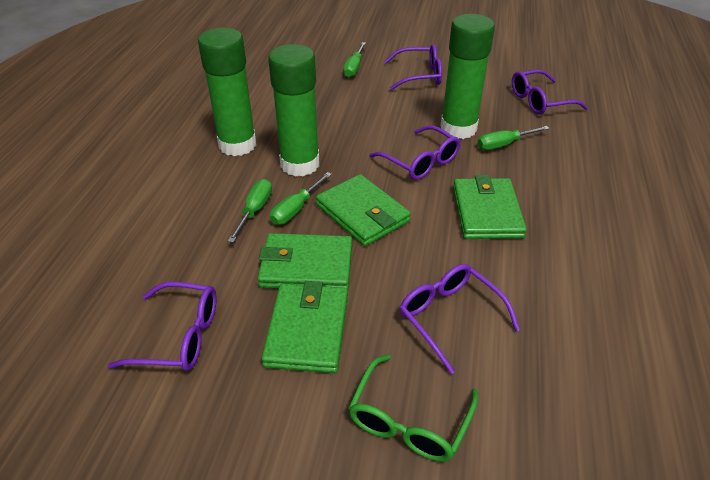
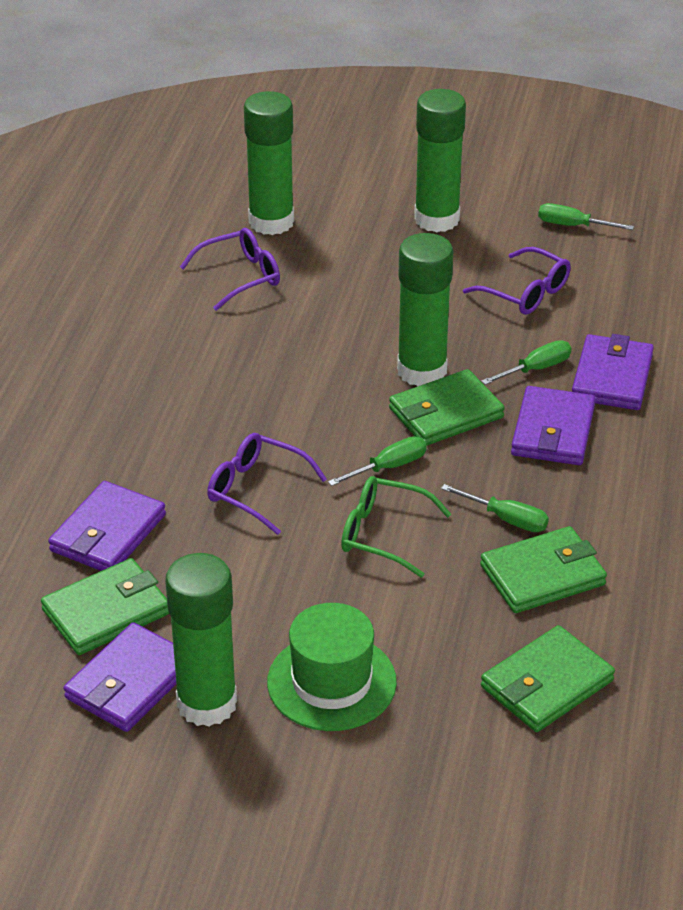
green glue stick: [198,28,256,156] [268,44,319,177] [441,14,495,139] = 3 -> [165,553,237,727] [244,91,294,235] [397,233,453,386] [414,89,466,233] = 4
green hat: none = 0 -> [267,603,397,731] = 1
purple glasses: [108,282,216,371] [369,125,460,180] [384,44,442,90] [400,264,520,374] [512,70,588,115] = 5 -> [180,228,280,311] [207,433,327,535] [463,247,571,315] = 3
purple wallet: none = 0 -> [48,481,166,571] [64,622,176,732] [511,386,595,465] [572,334,654,410] = 4

